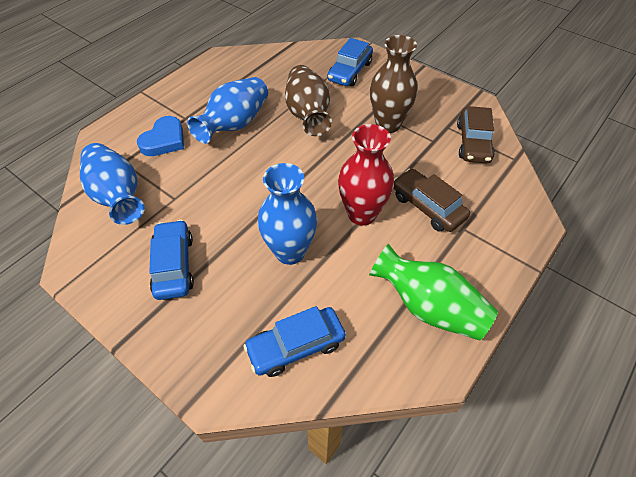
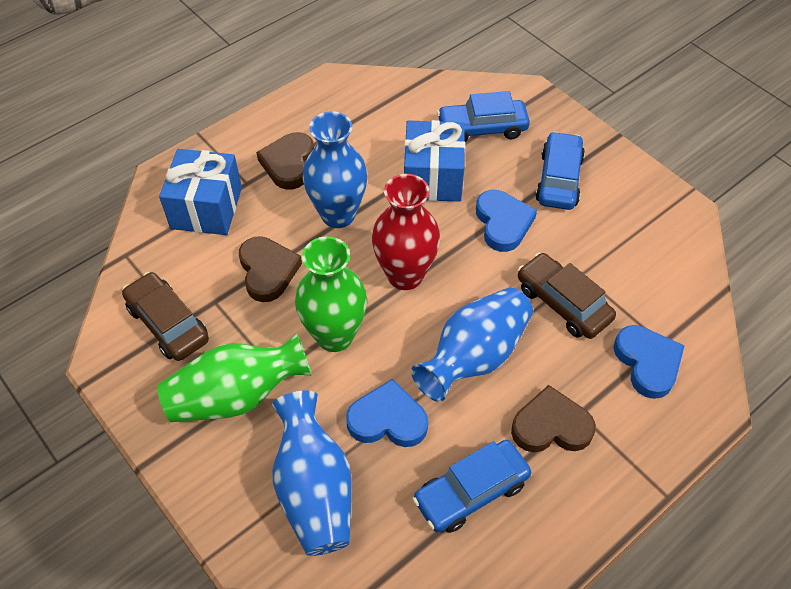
blue gift: none = 0 -> [159,149,242,235] [404,120,465,202] = 2
blue heart: [137,116,184,156] = 1 -> [346,379,428,447] [476,190,537,252] [613,325,685,399] = 3
brown heart: none = 0 -> [239,236,302,302] [256,132,314,190] [511,385,596,452] = 3
brown vase: [285,65,332,136] [370,35,418,133] = 2 -> none = 0
green vase: [369,244,498,340] = 1 -> [157,333,312,422] [295,236,367,352] = 2

